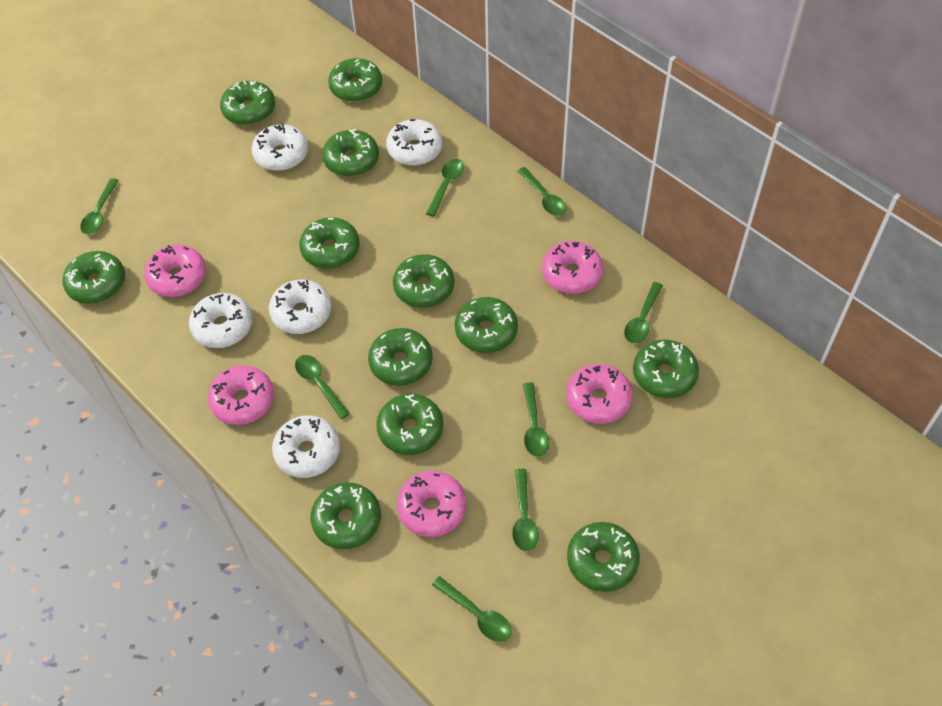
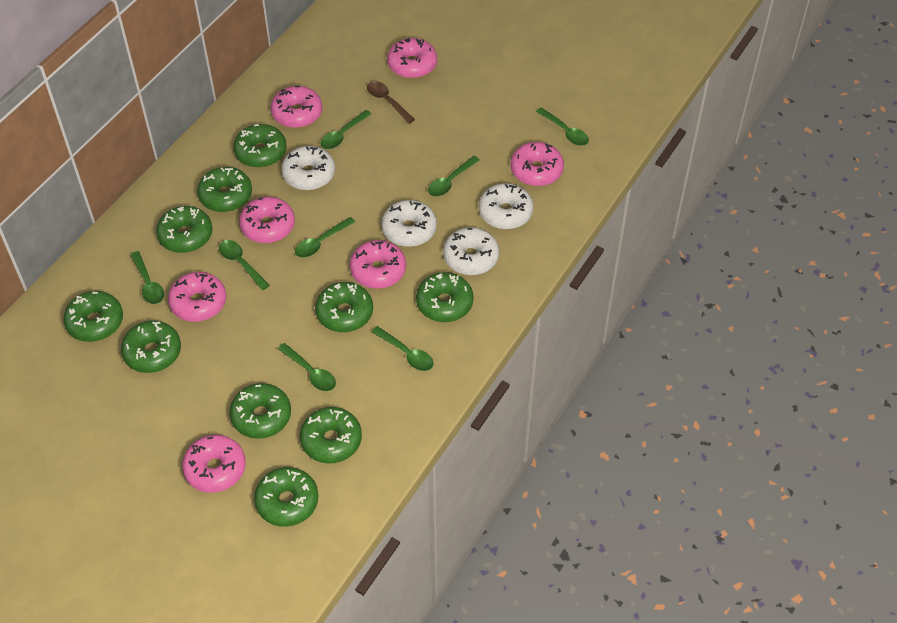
brown spoon: none = 0 -> [367,81,415,124] = 1
green donut: [62,251,125,304] [220,81,275,125] [299,217,360,269] [310,482,381,549] [322,129,379,177] [328,58,382,102] [368,328,433,386] [376,393,443,455] [393,254,454,308] [455,297,518,353] [567,522,640,592] [633,340,699,398] = 12 -> [64,291,123,342] [121,321,181,373] [156,206,213,253] [197,167,252,212] [230,383,291,439] [233,124,287,168] [254,467,318,527] [300,407,362,463] [315,282,373,332] [416,272,474,322] = 10
pink donut: [144,245,206,297] [208,365,274,425] [397,471,467,537] [542,241,603,294] [566,364,633,424] = 5 -> [168,272,226,322] [182,435,246,493] [239,197,295,243] [271,86,322,128] [350,240,406,289] [387,38,437,78] [511,142,564,186] = 7
white donut: [189,293,252,348] [252,123,308,171] [269,279,332,334] [272,415,340,478] [386,119,442,166] = 5 -> [281,146,335,190] [381,200,437,247] [443,227,499,275] [479,183,533,229] = 4

